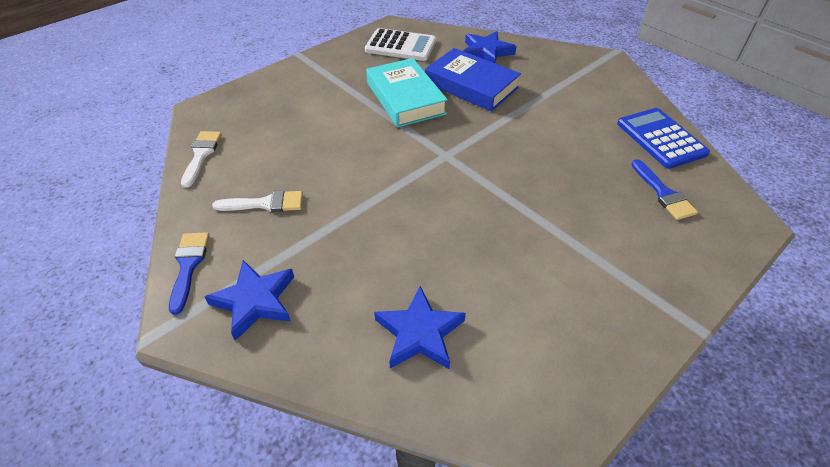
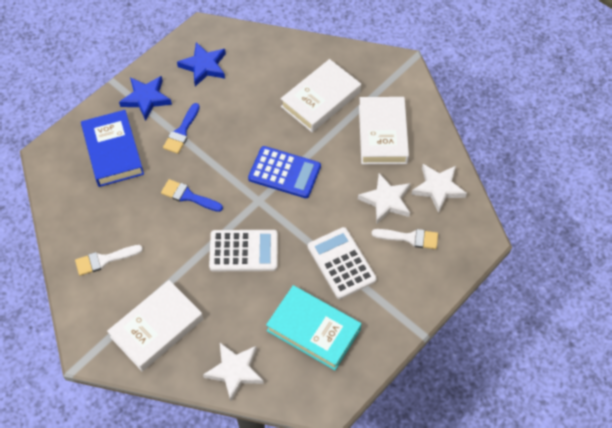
blue star: [205,260,294,341] [374,286,466,369] [463,31,517,63] = 3 -> [119,76,172,121] [177,42,226,87] = 2
white book: none = 0 -> [107,280,203,371] [280,59,361,132] [359,97,409,164] = 3
white calculator: [365,28,436,61] = 1 -> [209,230,278,271] [308,227,376,299] = 2
white star: none = 0 -> [203,343,264,401] [358,173,411,224] [411,164,467,213] = 3

